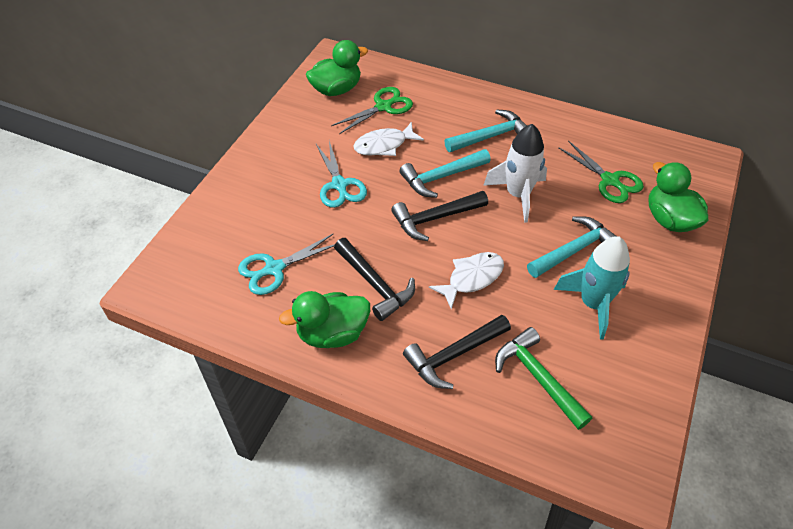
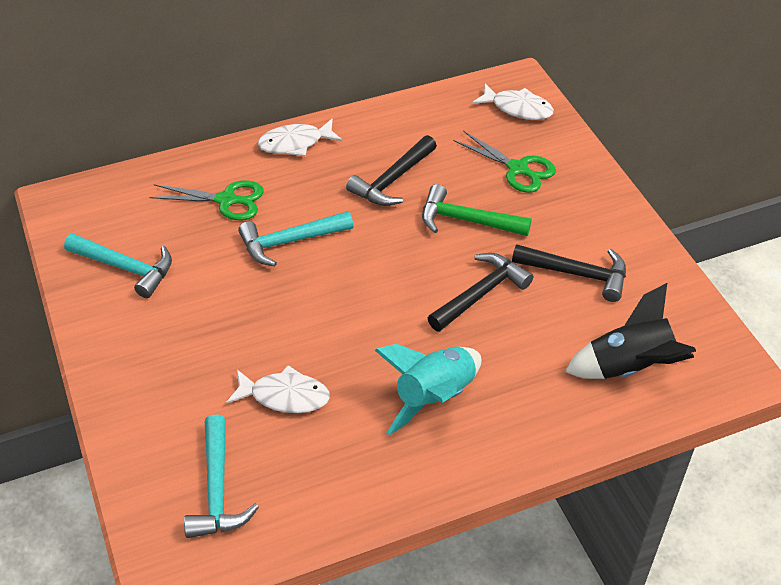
black rocket: none = 0 -> [565,283,696,379] = 1
green duck: [279,291,370,348] [306,40,368,96] [649,162,708,232] = 3 -> none = 0
turquoise scissors: [238,234,335,295] [316,141,367,208] = 2 -> none = 0
white fish: [354,122,424,156] [429,252,504,309] = 2 -> [226,365,330,413] [258,118,342,156] [472,84,554,120] = 3
white rocket: [483,124,547,223] = 1 -> none = 0

